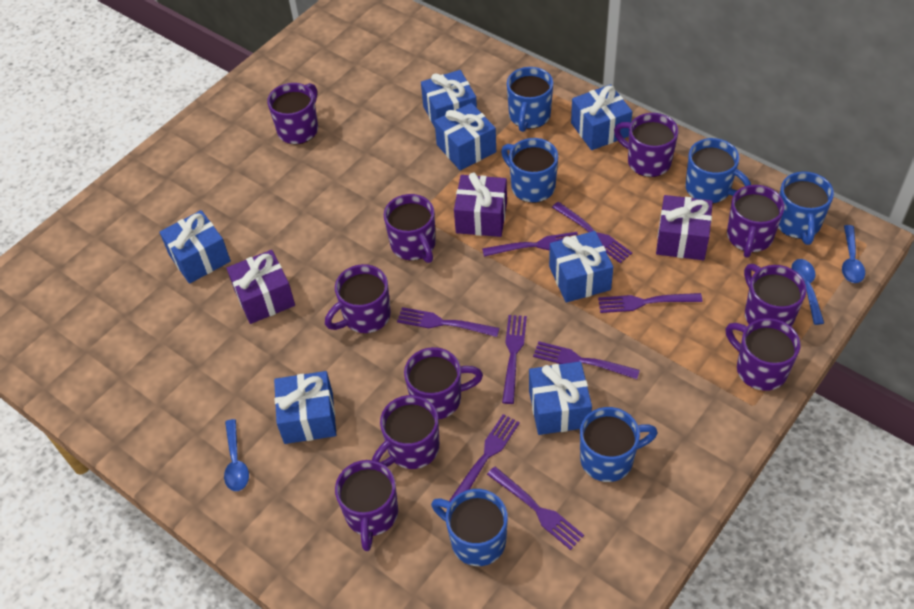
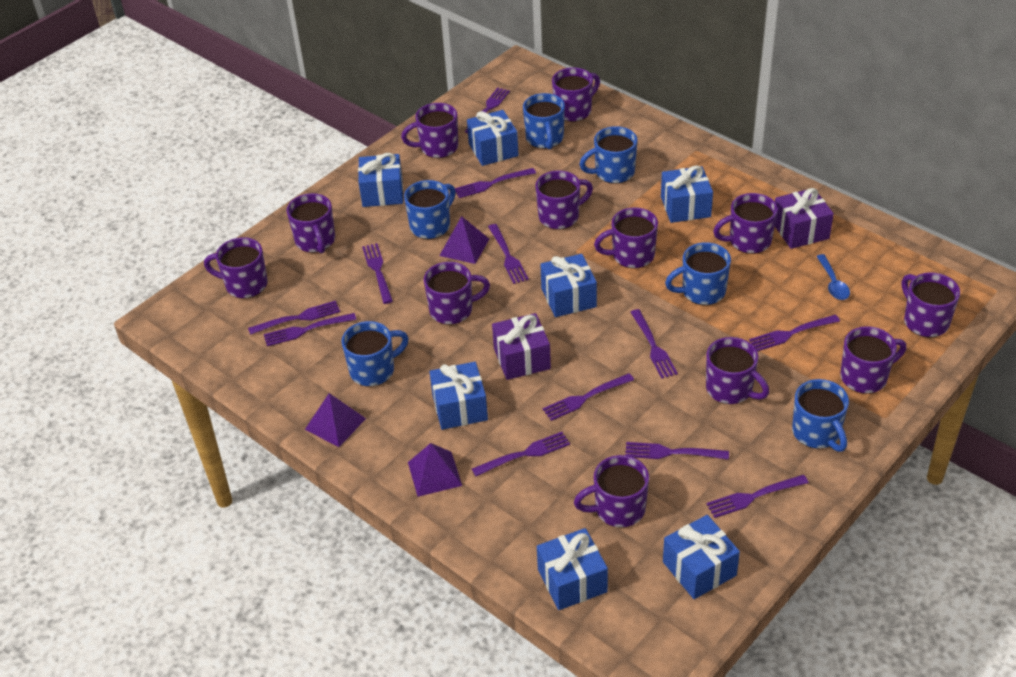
blue spoon: [224,419,249,491] [791,259,824,325] [842,225,865,283] = 3 -> [816,254,850,300] = 1
purple fork: [397,307,499,337] [449,414,520,502] [482,232,578,257] [487,467,584,550] [502,315,527,404] [533,341,640,379] [552,202,632,263] [598,293,702,313] = 8 -> [248,301,340,335] [264,313,356,346] [362,243,393,304] [455,168,536,198] [465,88,510,133] [472,432,570,476] [488,224,529,284] [543,373,634,421] [625,442,729,460] [630,309,678,379] [706,475,809,518] [749,315,840,351] = 12
purple gift: [227,250,295,324] [454,173,507,237] [656,195,713,260] = 3 -> [492,313,551,380] [775,188,834,249] = 2
purple mug: [267,83,318,144] [325,264,391,333] [335,460,398,551] [372,395,439,469] [384,194,436,263] [404,347,483,419] [614,113,679,177] [726,318,801,391] [727,185,785,258] [744,264,807,327] = 10 -> [204,237,268,299] [287,193,335,254] [401,103,458,158] [424,262,490,325] [535,171,593,230] [552,67,600,122] [574,455,649,528] [594,207,658,269] [706,337,769,404] [713,193,778,254] [841,326,906,394] [902,272,960,338] = 12
purple pyramid: none = 0 -> [305,393,366,447] [408,443,462,497] [439,216,489,264] = 3

